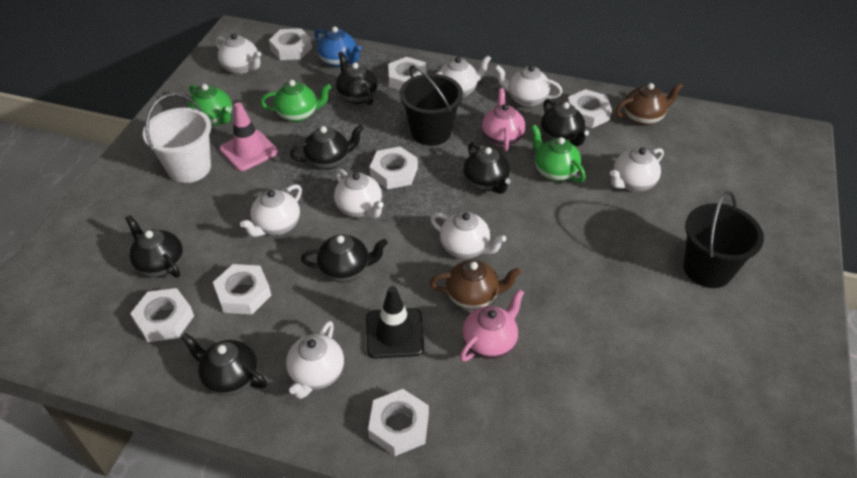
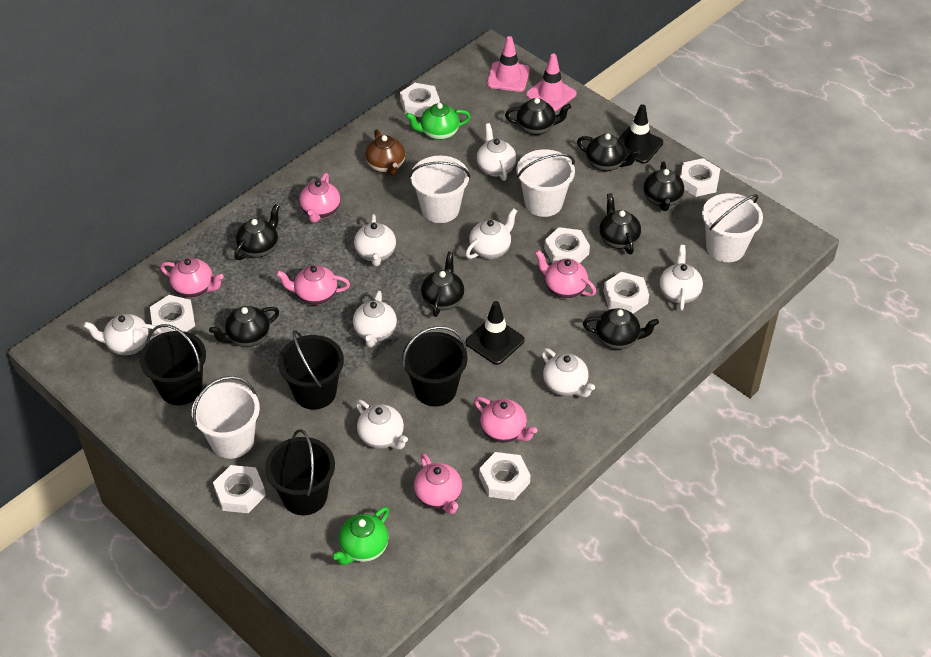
black bucket: [399,65,463,146] [684,191,764,288] = 2 -> [140,324,206,405] [265,429,335,515] [278,330,344,410] [402,326,468,406] = 4
black teapot: [125,215,183,278] [181,333,267,396] [290,125,364,170] [301,234,388,282] [336,52,378,105] [463,142,510,194] [541,99,589,146] = 7 -> [209,306,279,347] [234,204,280,260] [421,252,464,317] [505,98,571,135] [577,134,640,171] [583,308,659,349] [599,193,641,254] [643,161,684,211] = 8
black traffic cone: [366,286,424,359] = 1 -> [466,301,525,365] [618,104,663,164] = 2
blue teapot: [314,26,362,67] = 1 -> none = 0
brown teapot: [430,260,521,310] [615,83,683,126] = 2 -> [365,129,405,176] = 1
green teapot: [188,84,232,126] [260,80,331,122] [531,124,586,182] = 3 -> [333,507,389,565] [405,103,471,140] = 2
pink teapot: [460,289,524,362] [482,88,525,151] = 2 -> [160,258,223,298] [276,265,350,305] [299,173,340,223] [414,453,462,515] [474,397,537,443] [535,250,596,299] = 6
pink traffic cone: [220,102,278,171] = 1 -> [487,36,530,92] [526,54,577,111] = 2
white bucket: [143,93,211,183] = 1 -> [192,376,260,459] [409,156,470,223] [516,149,575,217] [702,193,763,262] = 4

